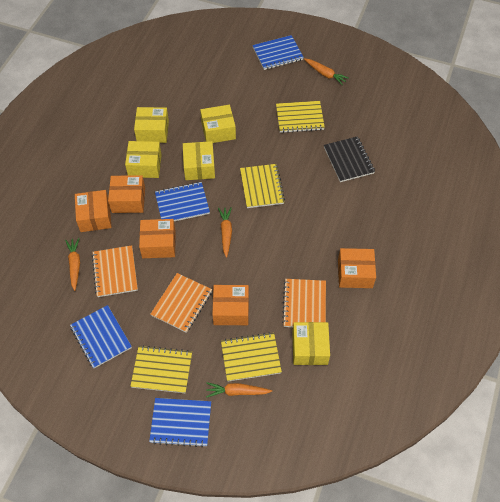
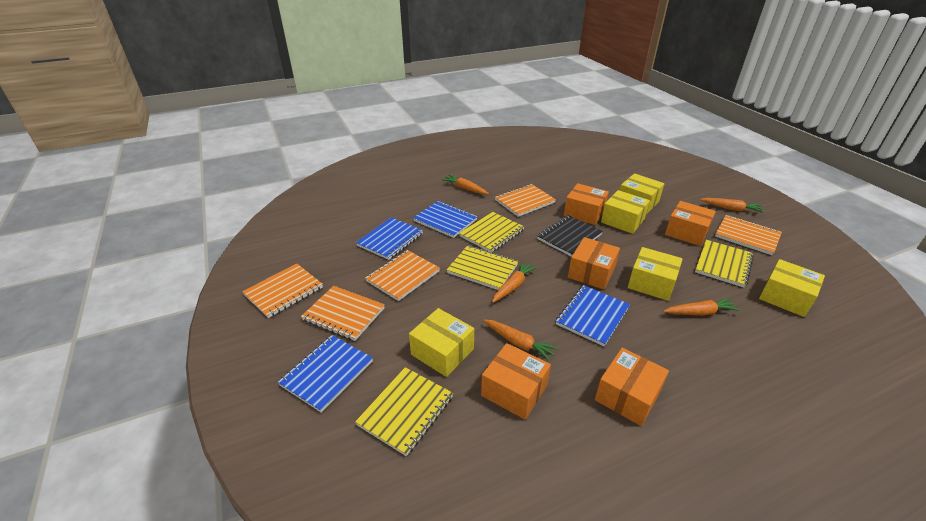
orange carrot: [65,238,80,291] [206,382,272,398] [218,207,232,258] [304,58,349,85] = 4 -> [442,175,489,194] [483,320,559,361] [492,261,538,303] [664,298,740,316] [700,198,764,213] = 5
orange notebook: [92,245,138,297] [151,273,212,333] [282,279,326,327] = 3 -> [242,263,323,318] [301,286,385,341] [365,250,440,301] [495,184,556,217] [715,215,782,255] = 5

